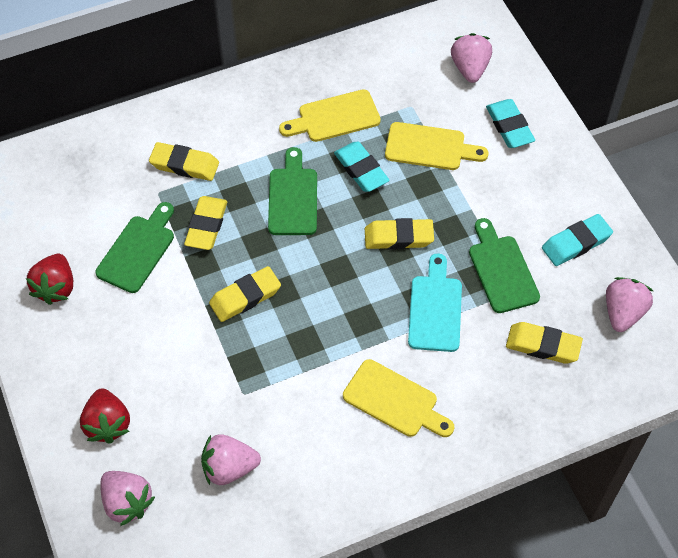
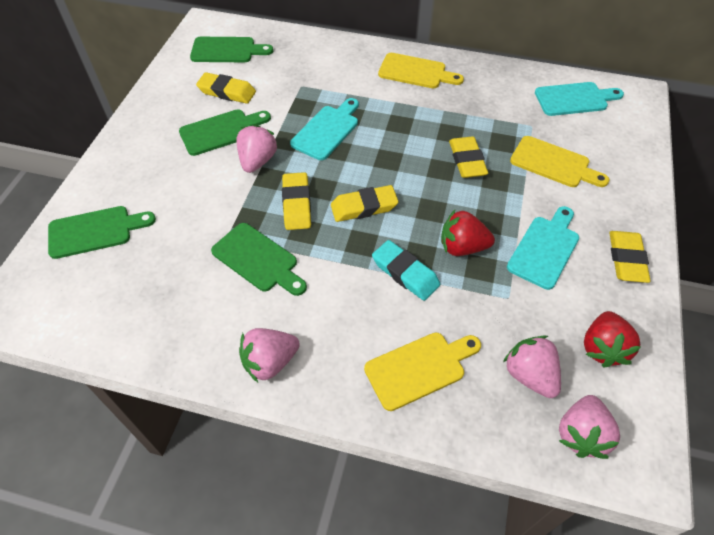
green cutting board: [95,202,174,293] [268,147,317,235] [469,218,540,313] = 3 -> [48,206,156,259] [179,109,271,156] [190,37,273,62] [211,223,307,296] = 4
turquoise cutting board: [408,253,462,352] = 1 -> [290,98,359,160] [507,206,579,290] [535,82,624,116] = 3
turquoise eraser: [334,141,390,192] [486,99,535,148] [542,214,613,266] = 3 -> [372,240,440,301] = 1

